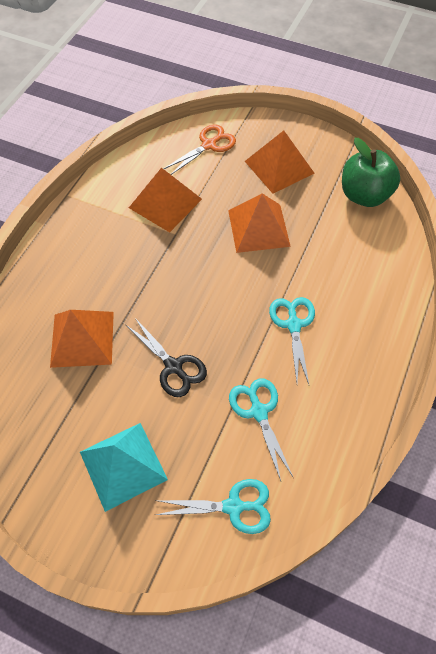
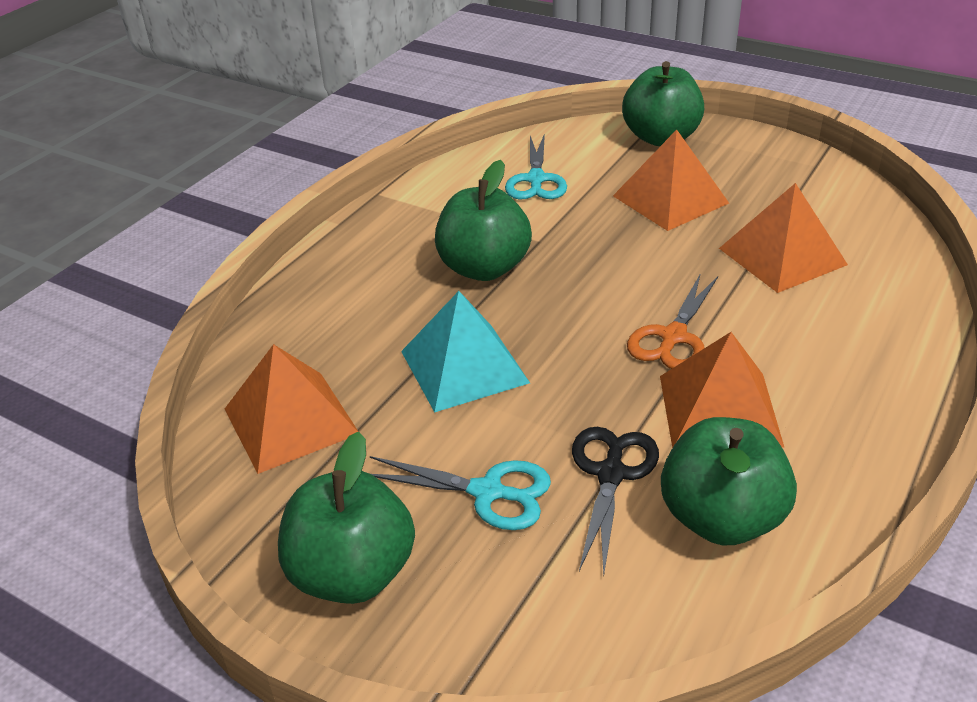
green apple: [342,138,400,207] = 1 -> [278,431,415,604] [435,160,532,281] [622,61,704,146] [661,417,797,545] = 4
turquoise scissors: [155,479,271,534] [229,378,293,481] [269,297,315,384] = 3 -> [370,456,551,530] [505,133,567,199] = 2

